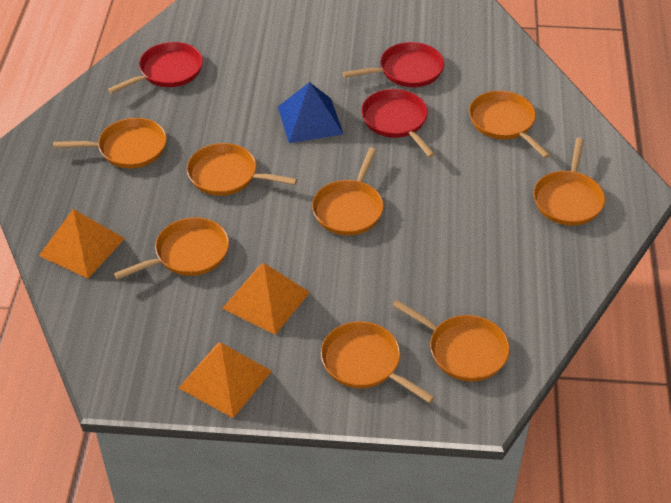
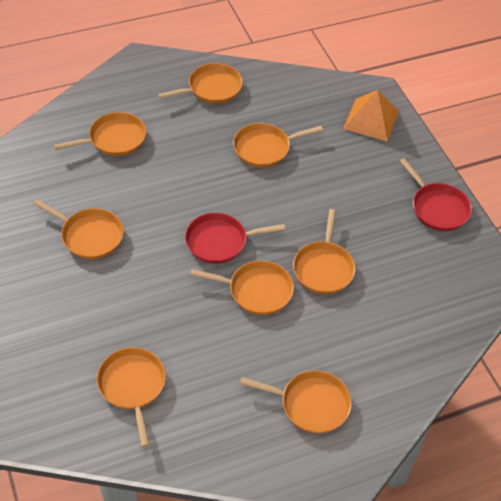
blue pyramid: [278,82,344,143] = 1 -> none = 0
orange pyramid: [39,209,125,279] [179,343,272,418] [222,263,310,335] = 3 -> [343,90,399,142] = 1
red pan: [108,42,203,94] [343,42,444,87] [361,89,435,157] = 3 -> [185,213,285,264] [400,158,472,231] = 2

